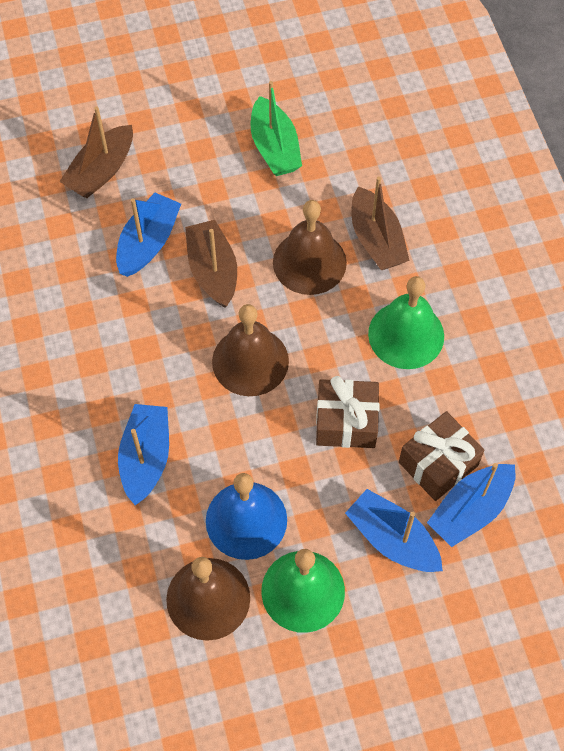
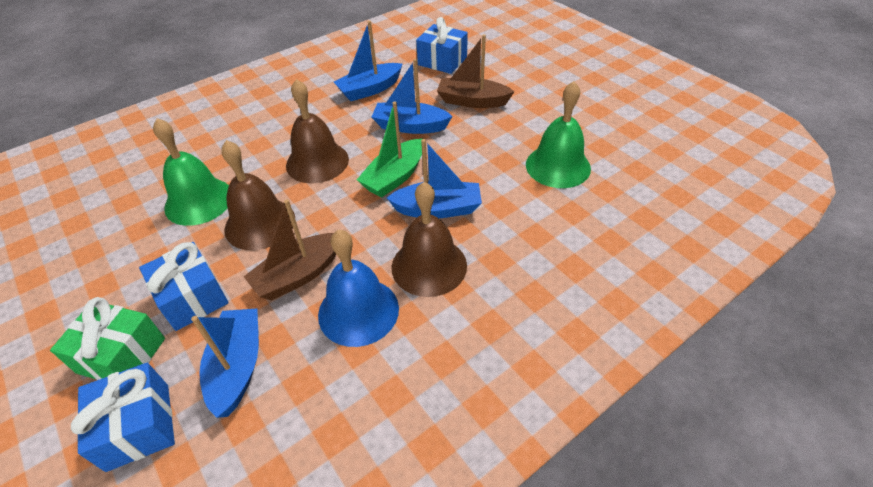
blue gift: none = 0 -> [71,363,175,472] [139,242,228,331] [416,17,468,74] = 3
brown boat: [59,106,133,198] [185,220,237,308] [352,176,410,270] = 3 -> [244,199,336,300] [437,34,514,108] = 2
brown gift: [316,376,380,448] [399,411,484,501] = 2 -> none = 0
green gift: none = 0 -> [50,297,165,380] = 1

